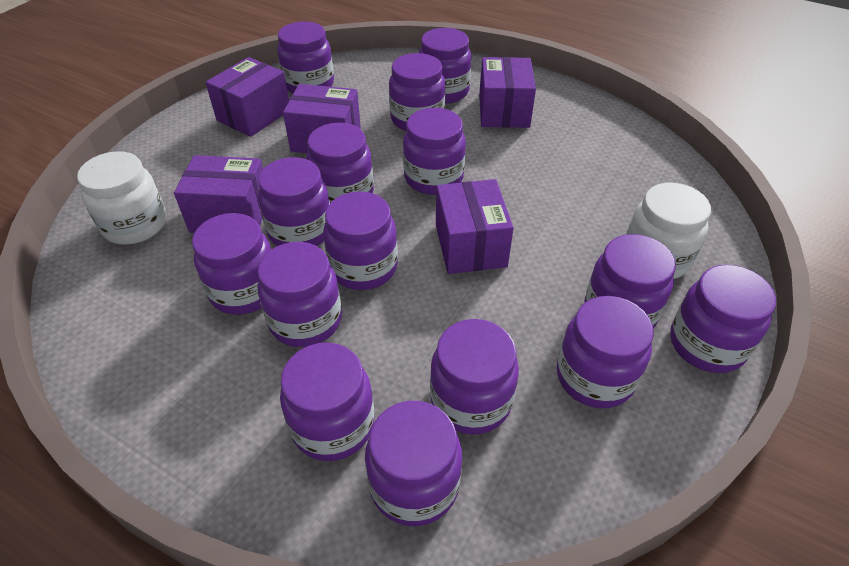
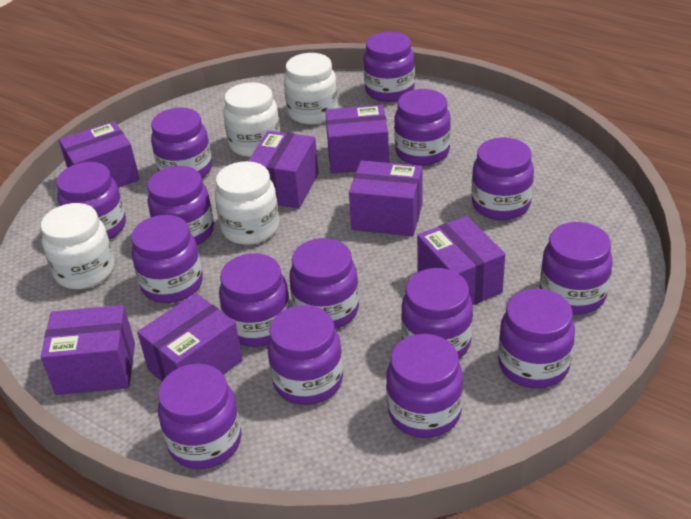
purple box: [174,155,263,233] [205,57,289,137] [283,84,361,153] [436,179,514,274] [479,57,536,128] = 5 -> [41,305,135,395] [59,121,140,188] [137,293,243,381] [248,131,319,209] [325,105,389,174] [349,160,423,236] [417,216,505,305] = 7
white jar: [77,151,166,244] [626,183,711,279] = 2 -> [41,203,114,289] [215,161,279,245] [223,82,280,157] [284,53,338,125] = 4

